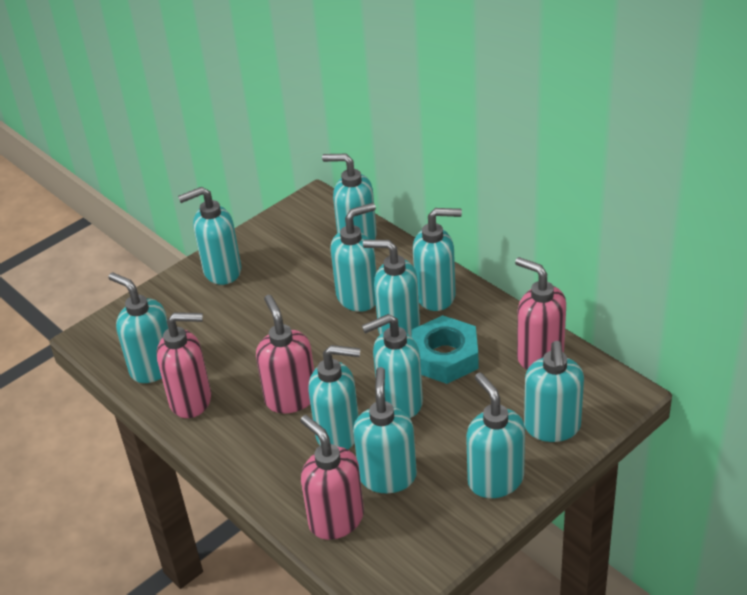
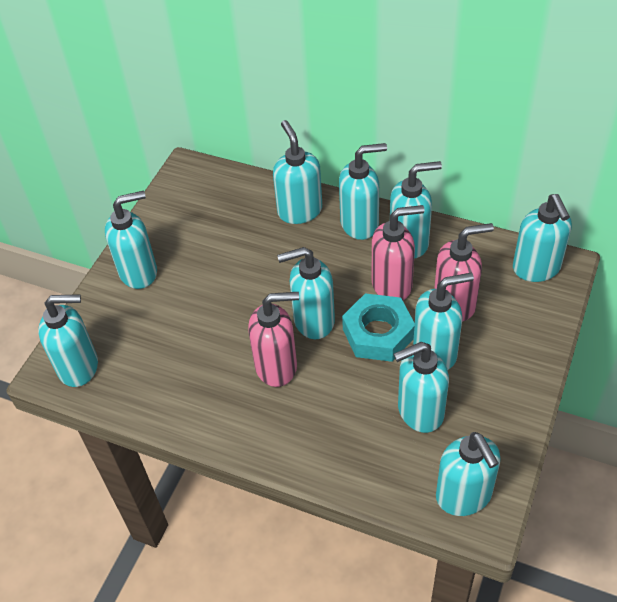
pink soap dispenser: [157,312,211,418] [256,295,314,413] [300,415,364,540] [515,257,566,370] = 4 -> [248,292,299,387] [372,205,425,300] [434,223,494,322] = 3
turquoise soap dispenser: [108,272,168,383] [178,187,241,285] [308,345,361,449] [322,154,377,240] [330,203,377,312] [353,367,417,493] [362,314,423,418] [363,240,420,337] [413,208,462,311] [466,372,525,498] [524,341,584,442] = 11 -> [38,294,98,387] [105,191,157,289] [273,120,322,224] [277,247,335,339] [339,143,387,240] [390,161,442,258] [394,342,449,433] [413,273,474,370] [436,432,500,516] [513,194,572,282] = 10

